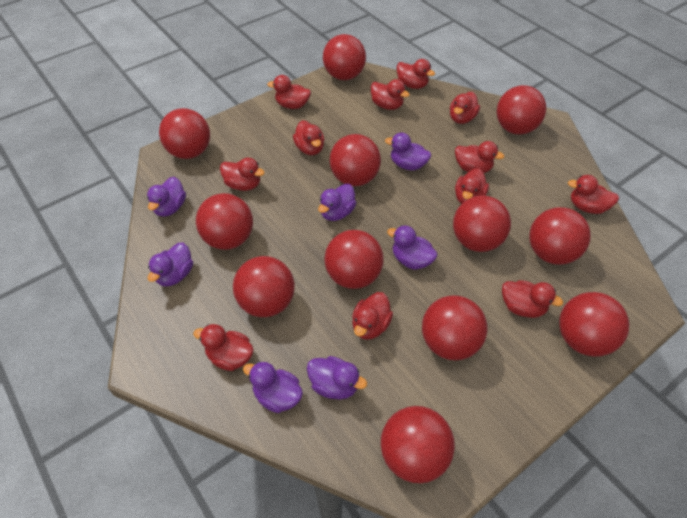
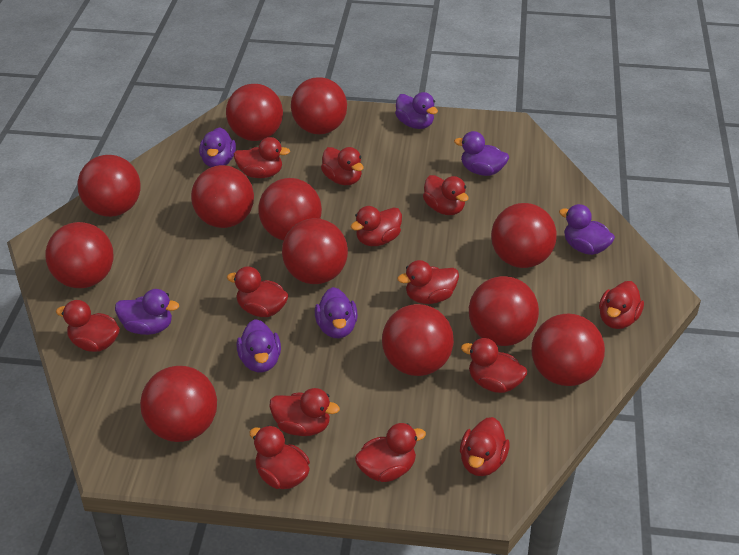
red duck: [193,324,254,371] [220,158,265,191] [267,75,311,109] [293,120,324,155] [352,292,393,340] [371,79,410,110] [397,59,435,89] [450,92,480,124] [455,141,504,173] [455,168,489,204] [502,280,563,318] [568,175,619,214] = 12 -> [56,300,120,352] [227,266,289,317] [234,137,290,178] [249,425,310,489] [269,388,340,436] [321,147,364,185] [350,206,402,246] [355,423,426,482] [397,260,459,304] [423,175,469,215] [460,417,510,476] [461,338,527,393] [599,281,644,329] = 13

